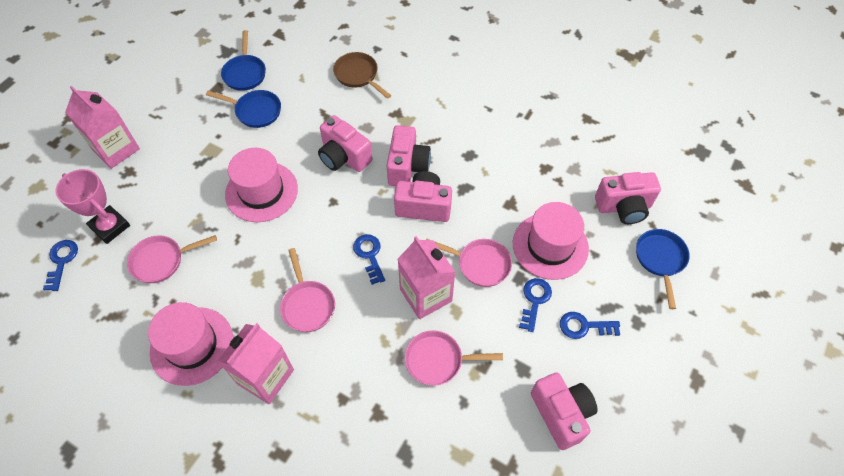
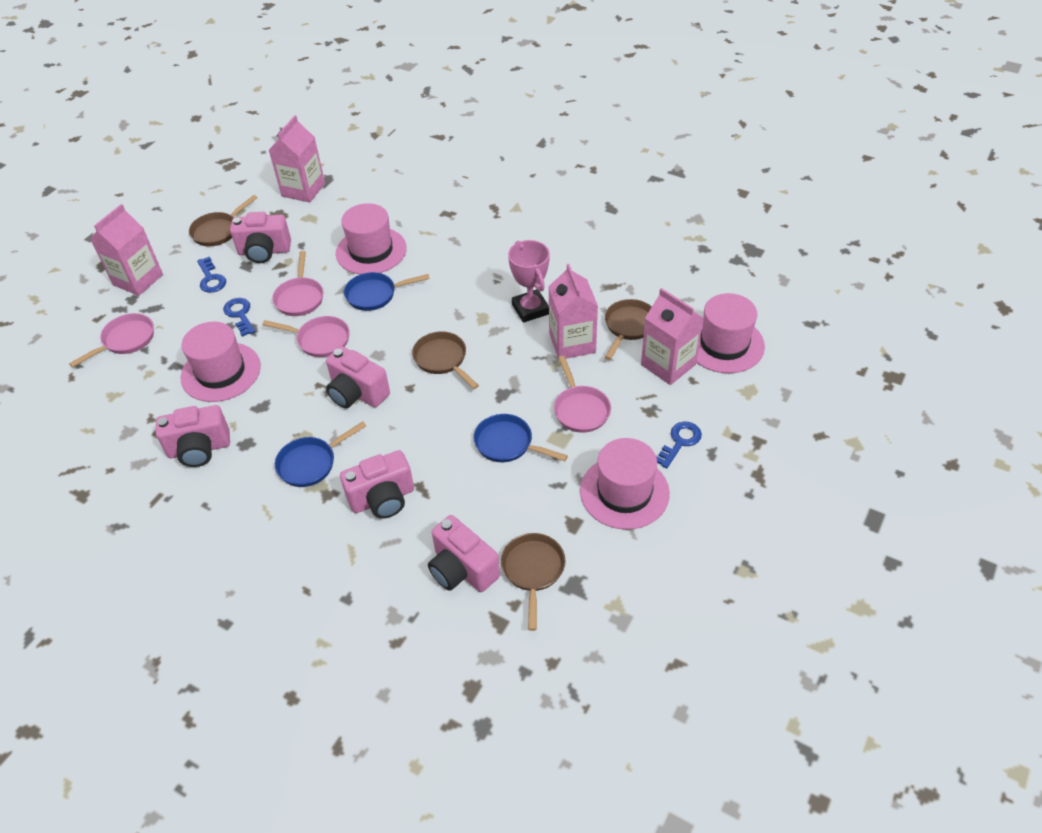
blue key: [43,240,78,291] [353,234,385,285] [519,278,552,332] [560,312,620,339] = 4 -> [197,257,226,293] [223,298,255,337] [656,422,702,468] = 3
brown pan: [333,52,391,99] = 1 -> [189,195,258,246] [412,331,479,389] [501,533,565,631] [605,299,652,360] = 4
pink carton: [65,86,140,169] [218,323,294,404] [398,236,455,319] = 3 -> [90,204,163,296] [269,115,325,203] [548,264,598,359] [641,288,703,385] = 4
pink hat: [148,302,233,386] [225,148,298,222] [513,202,589,280] = 3 -> [180,322,261,402] [336,203,407,274] [580,438,670,530] [696,293,765,373] = 4

